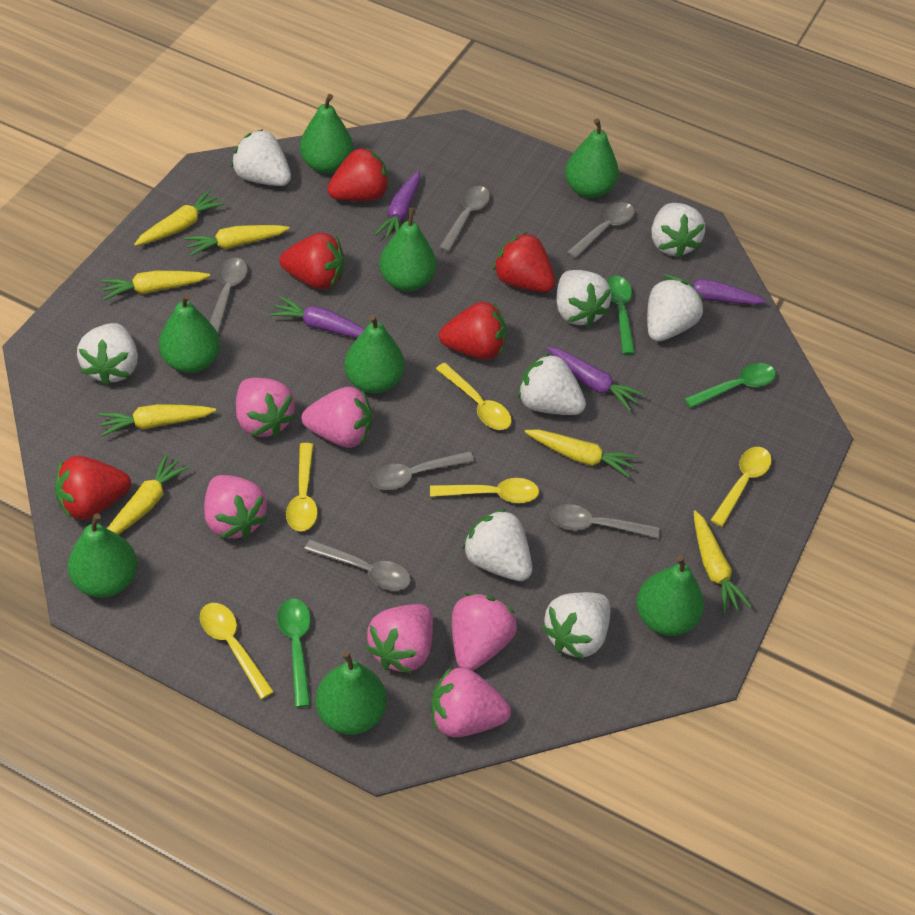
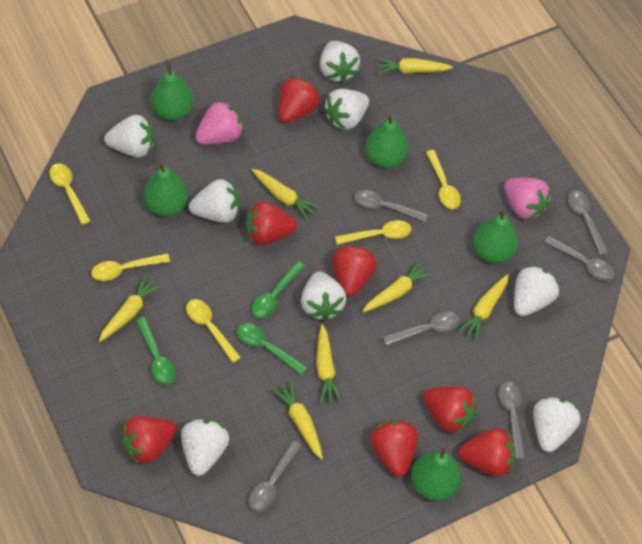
green pear: [68,514,137,597] [159,293,220,373] [300,94,354,174] [315,651,387,735] [344,315,405,393] [379,207,436,292] [565,119,619,198] [636,555,704,636] = 8 -> [143,162,188,216] [151,62,194,121] [365,114,409,168] [411,445,461,500] [473,208,518,263] = 5
pink strawberry: [204,475,268,539] [236,378,296,437] [301,387,372,448] [365,604,433,674] [431,667,511,737] [452,593,517,671] = 6 -> [195,100,244,145] [504,178,551,220] = 2
purple carrot: [270,296,365,338] [374,170,420,239] [547,347,645,411] [663,274,766,305] = 4 -> none = 0
red strawberry: [55,456,131,520] [280,233,344,289] [327,147,389,201] [439,302,507,360] [493,232,556,292] = 5 -> [121,416,177,465] [246,201,297,245] [279,76,320,123] [332,245,377,297] [370,419,418,477] [423,386,477,434] [458,428,516,477] = 7

